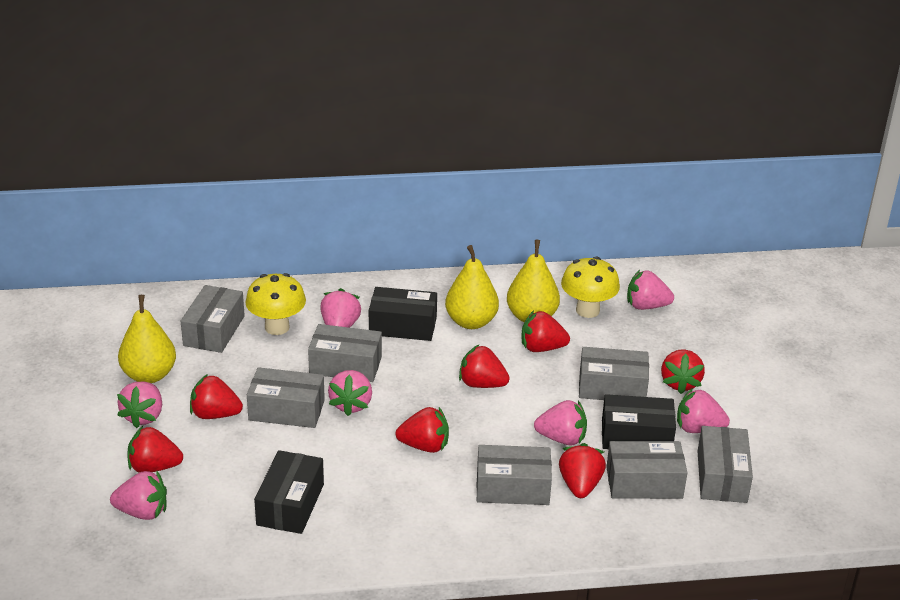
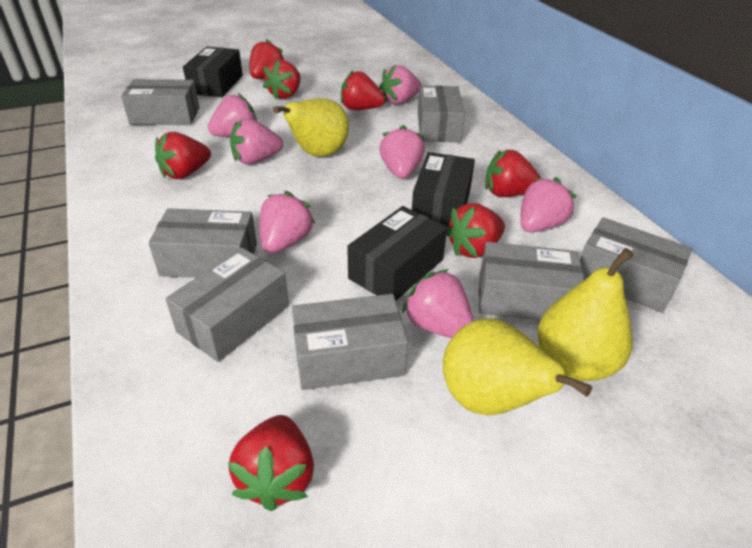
yellow mushroom: [245,273,306,335] [561,257,620,318] = 2 -> none = 0

